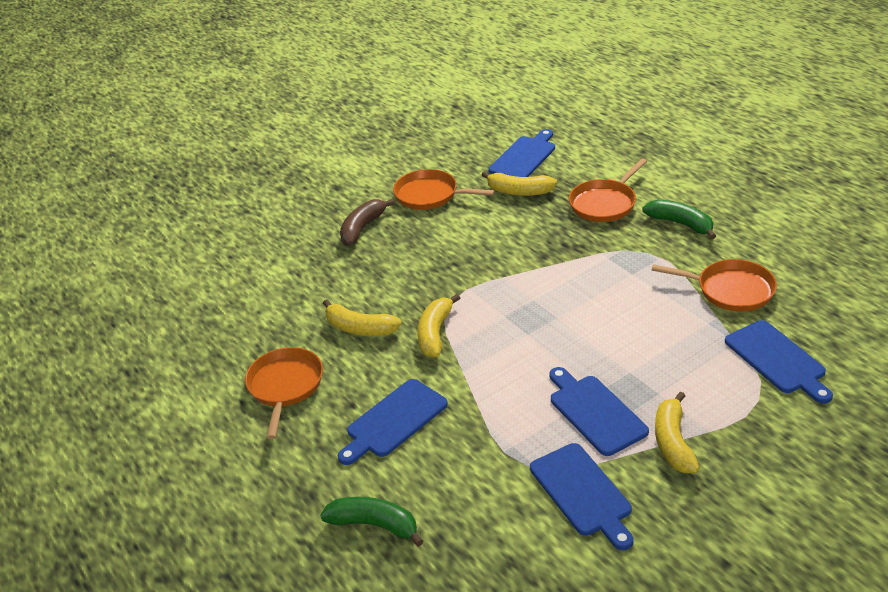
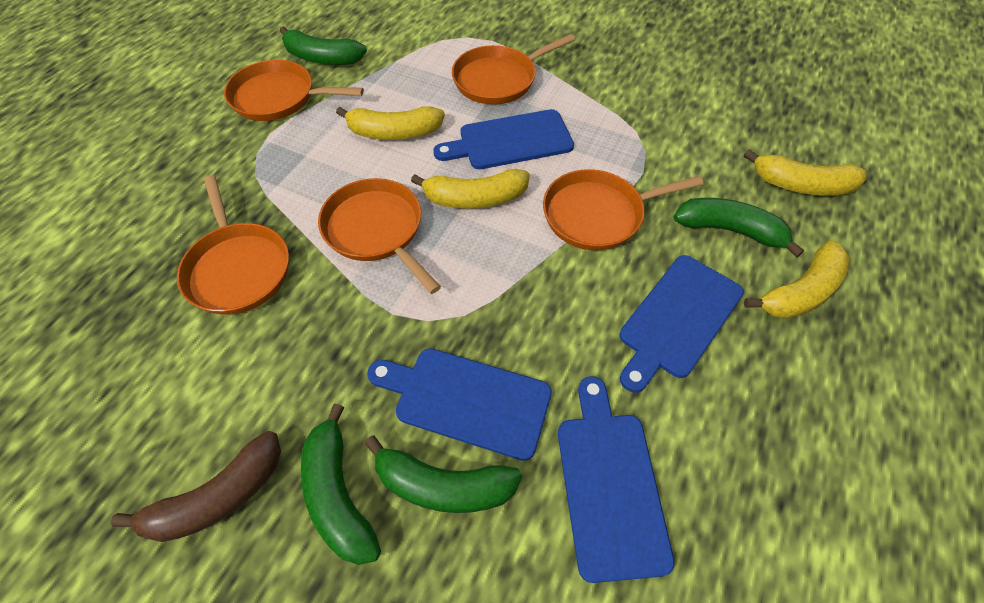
blue cutting board: [338,379,448,465] [489,129,555,177] [530,443,633,550] [549,367,649,456] [725,320,833,404] = 5 -> [367,348,552,461] [433,109,574,169] [558,376,675,583] [619,255,744,393] = 4
green banana: [320,497,423,547] [642,200,716,239] = 2 -> [280,26,367,65] [301,404,381,565] [364,435,522,513] [674,198,804,258] = 4
orange pan: [245,347,323,439] [393,169,495,210] [569,159,647,222] [652,259,777,312] = 4 -> [177,176,289,315] [224,60,364,121] [318,178,441,294] [452,34,575,105] [543,169,703,250] = 5

